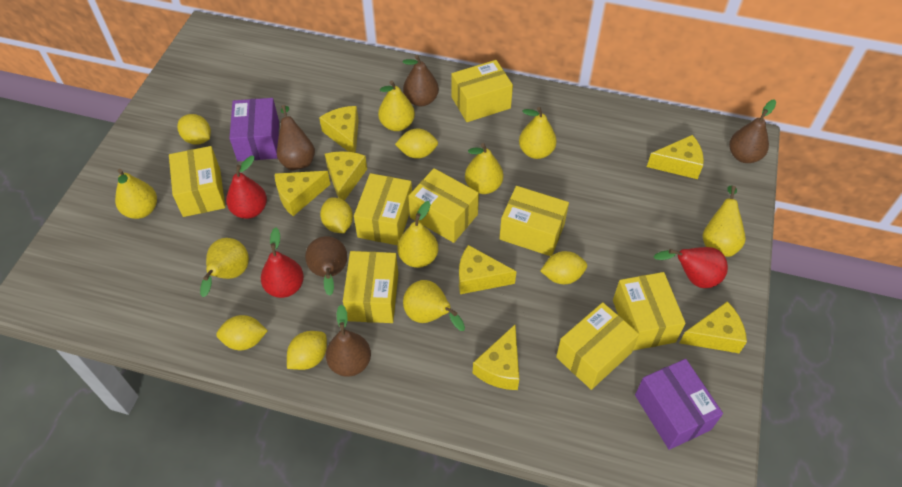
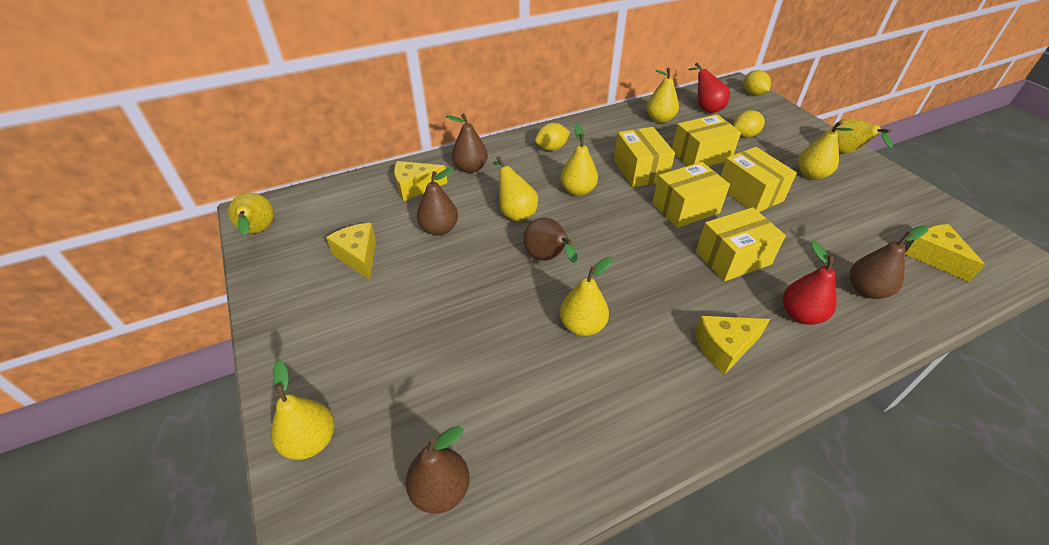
purple box: [229,98,279,161] [635,359,723,450] = 2 -> none = 0
red pear: [226,156,267,219] [261,228,304,298] [654,247,728,288] = 3 -> [688,62,730,113] [783,241,837,325] = 2
yellow box: [169,146,225,217] [343,251,398,323] [354,173,412,245] [408,168,479,243] [451,60,513,122] [499,186,569,256] [556,302,639,390] [613,272,686,351] = 8 -> [614,127,675,187] [652,162,730,228] [672,114,741,166] [696,207,786,281] [721,147,797,212] = 5
yellow cheese: [275,171,330,216] [319,106,359,153] [325,151,367,201] [459,245,517,294] [473,325,519,390] [647,135,704,179] [680,301,747,353] = 7 -> [326,223,376,280] [394,161,447,201] [694,316,770,375] [905,224,985,282] = 4
yellow lemon: [177,114,211,145] [216,315,268,350] [287,331,327,370] [320,198,353,233] [395,129,438,159] [540,251,587,284] = 6 -> [535,123,570,151] [733,110,765,138] [744,70,771,96] = 3

